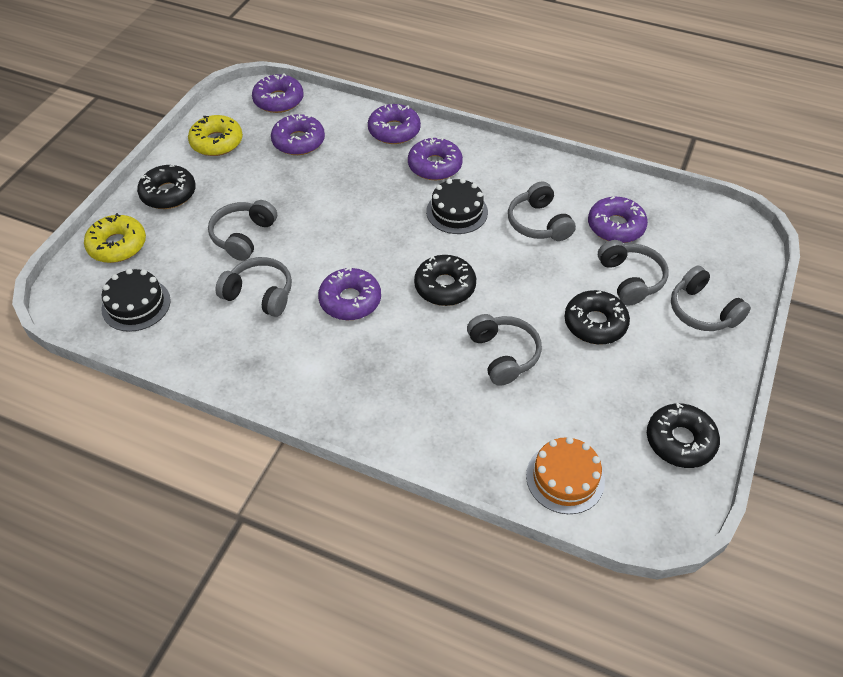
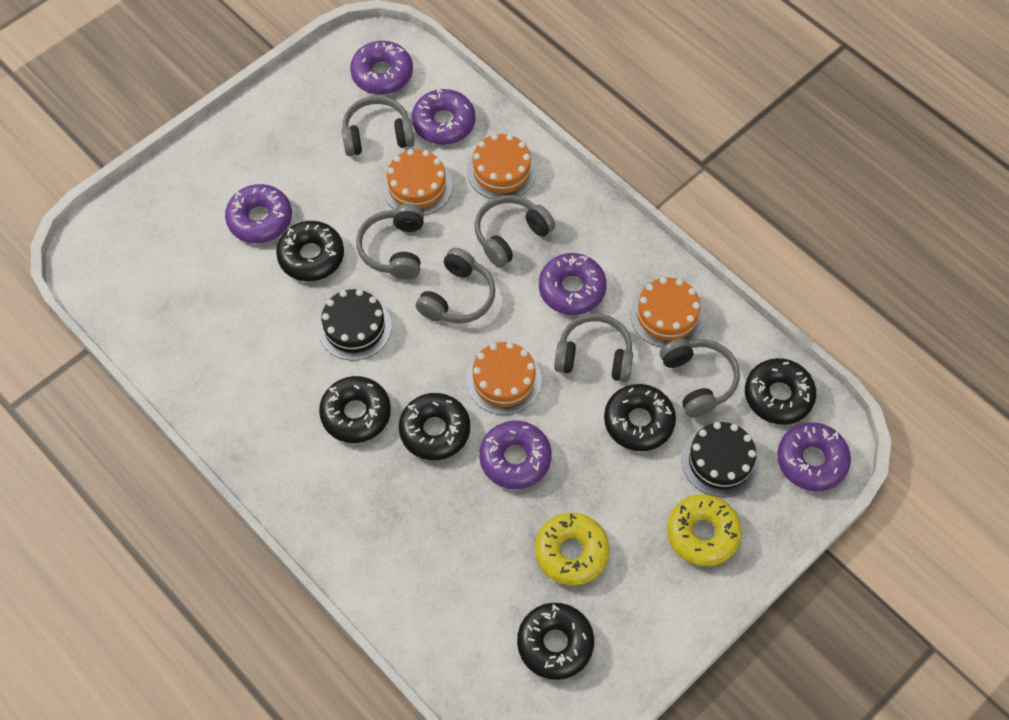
black donut: [137,165,196,209] [414,255,476,306] [564,290,630,344] [647,403,720,468] = 4 -> [276,221,344,281] [319,376,391,443] [399,393,470,460] [517,603,594,680] [604,384,676,451] [745,358,816,425] = 6
orange cake: [526,437,605,514] = 1 -> [382,149,452,216] [466,342,542,415] [467,134,537,199] [631,277,704,348] = 4

